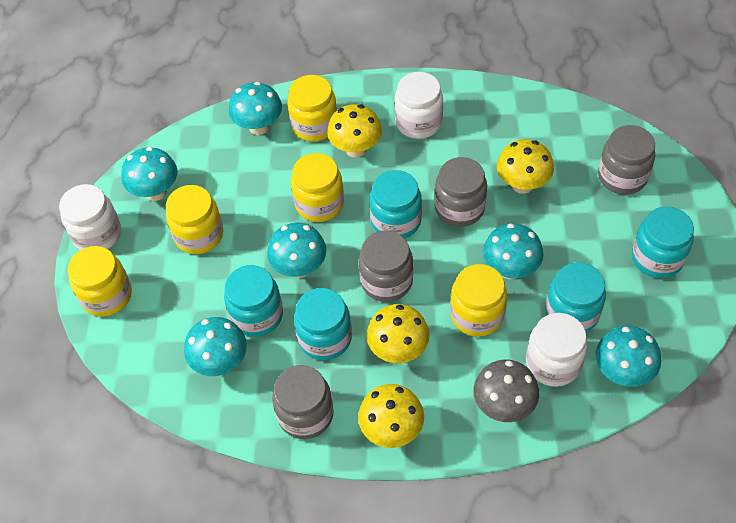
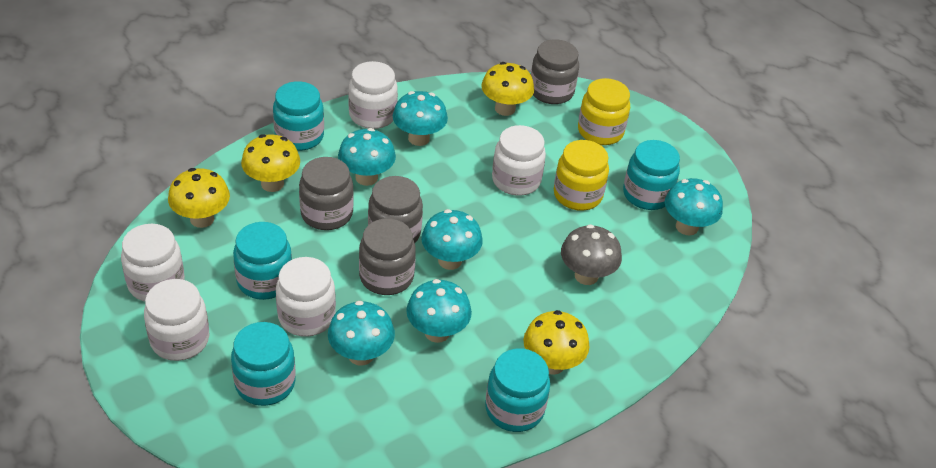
white jar: [59,184,121,250] [394,72,443,139] [526,313,587,387] = 3 -> [121,224,185,301] [144,279,209,361] [276,257,336,337] [348,61,398,129] [492,125,546,196] = 5
yellow jar: [68,246,132,317] [166,185,223,254] [287,75,337,142] [291,153,344,222] [450,264,507,337] = 5 -> [554,140,609,211] [578,78,630,145] = 2

